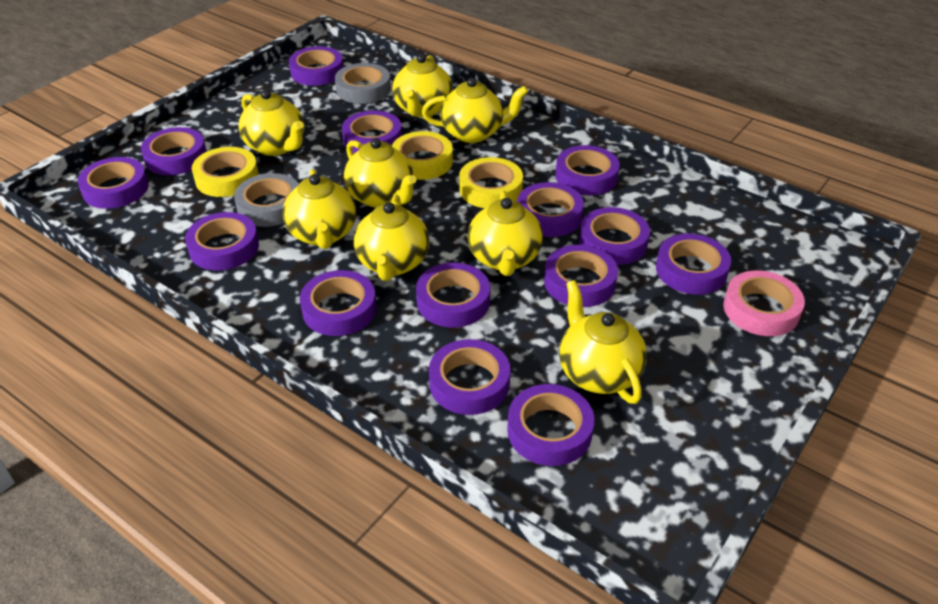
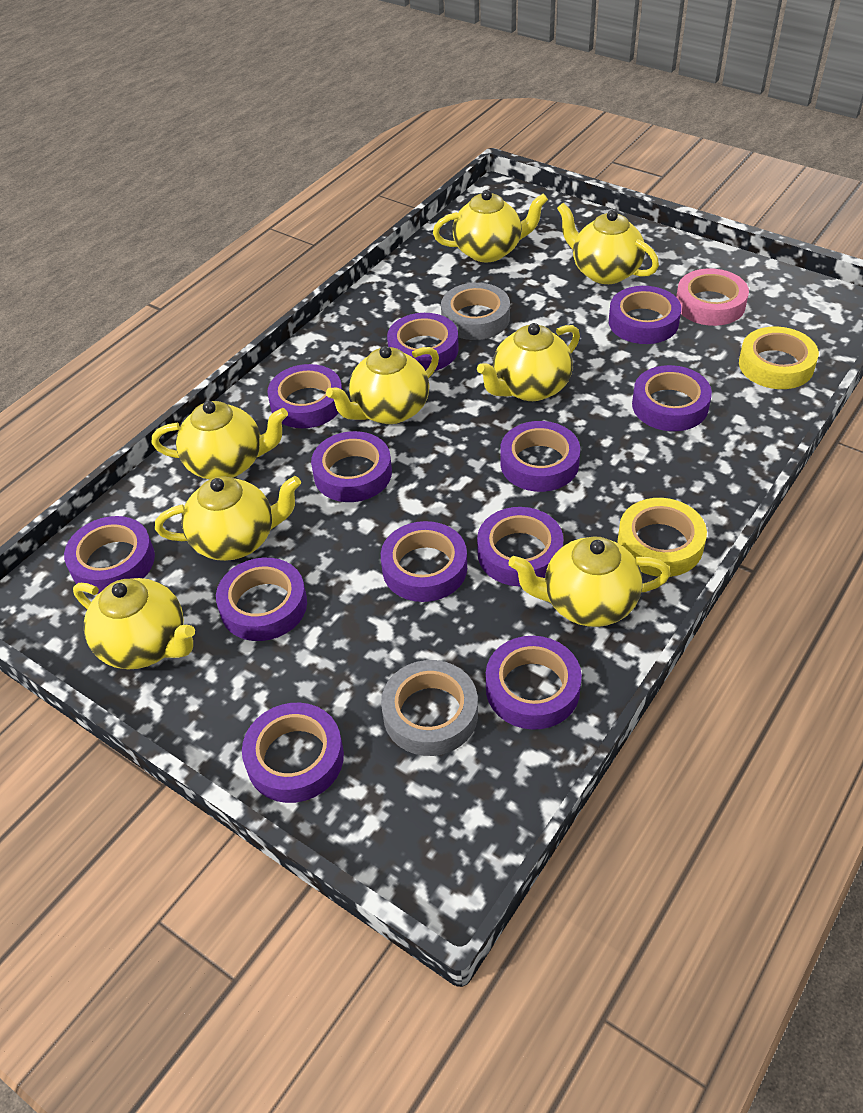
purple tape: [77,157,149,209] [141,127,207,175] [185,212,259,270] [289,46,344,86] [300,270,377,336] [342,110,402,154] [416,263,490,327] [429,339,511,415] [507,384,594,466] [517,182,584,237] [544,245,618,307] [555,145,620,195] [579,207,650,265] [656,233,731,295] = 14 -> [64,516,155,594] [216,557,307,641] [242,703,344,803] [267,364,342,428] [311,431,392,502] [381,521,467,602] [387,313,459,371] [477,507,564,586] [486,636,582,730] [500,421,580,492] [609,286,681,344] [632,365,712,431] = 12
yellow tape: [192,147,259,197] [392,131,453,180] [459,157,523,208] = 3 -> [617,498,707,577] [739,327,819,389] = 2

